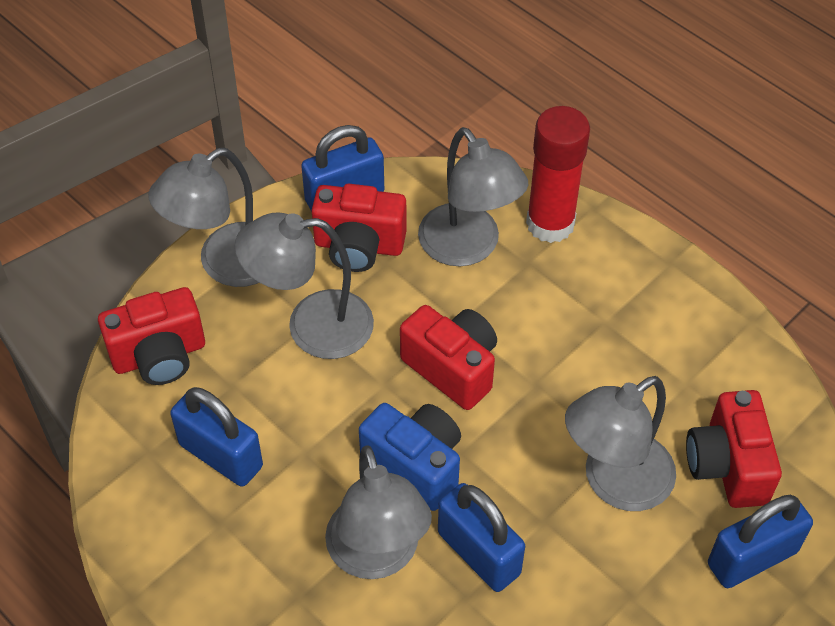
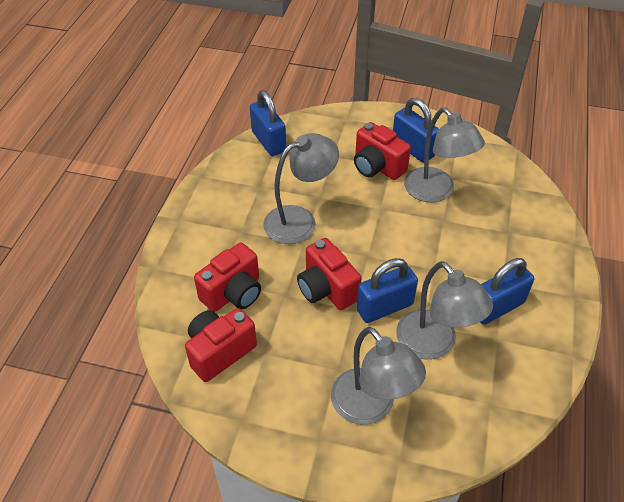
blue camera: [359,403,461,511] = 1 -> none = 0
grey lamp: [148,148,259,287] [235,212,374,359] [325,445,432,579] [418,127,528,266] [565,376,676,511] = 5 -> [263,133,339,244] [331,327,426,425] [396,261,493,360] [404,108,485,202] = 4
red glue stick: [526,106,590,243] = 1 -> none = 0

